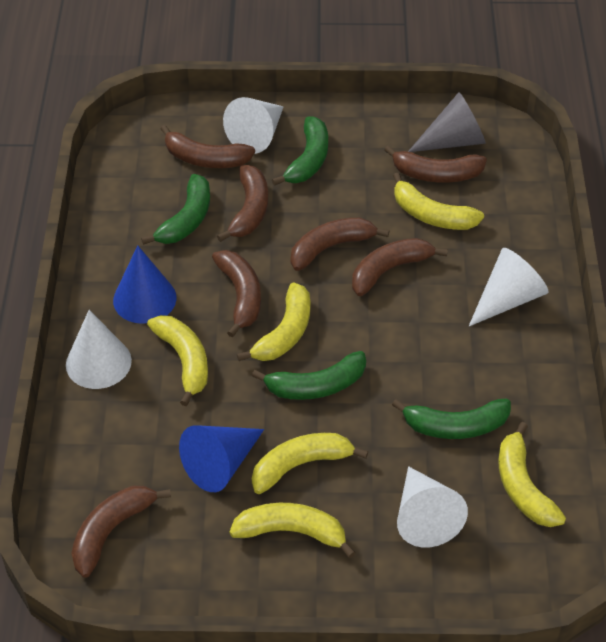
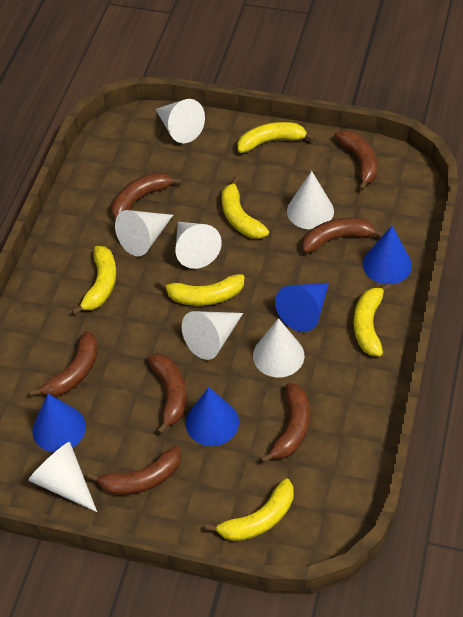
blue cone: [113,245,177,324] [179,425,264,492] = 2 -> [32,394,86,452] [185,387,239,446] [275,283,329,332] [363,226,412,284] = 4
green banana: [141,174,210,245] [252,351,366,400] [272,116,328,186] [392,398,511,439] = 4 -> none = 0
grey cone: [408,92,486,152] = 1 -> none = 0
white cone: [66,310,132,389] [223,97,284,154] [397,466,468,547] [469,248,548,326] = 4 -> [28,442,97,512] [115,210,173,256] [155,99,205,143] [176,222,222,269] [182,311,243,360] [253,318,304,377] [287,171,334,229] = 7

